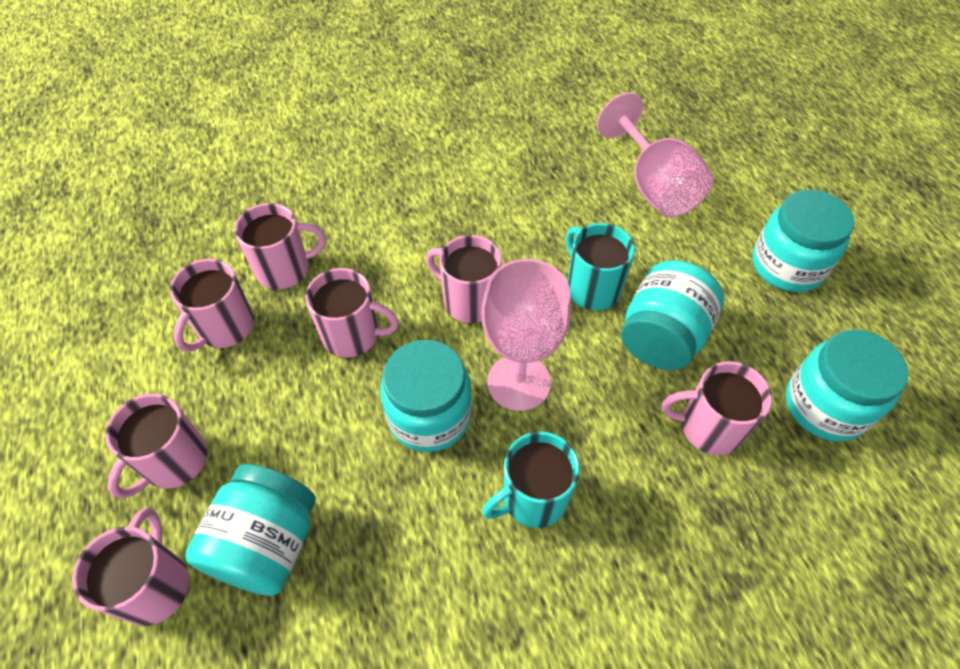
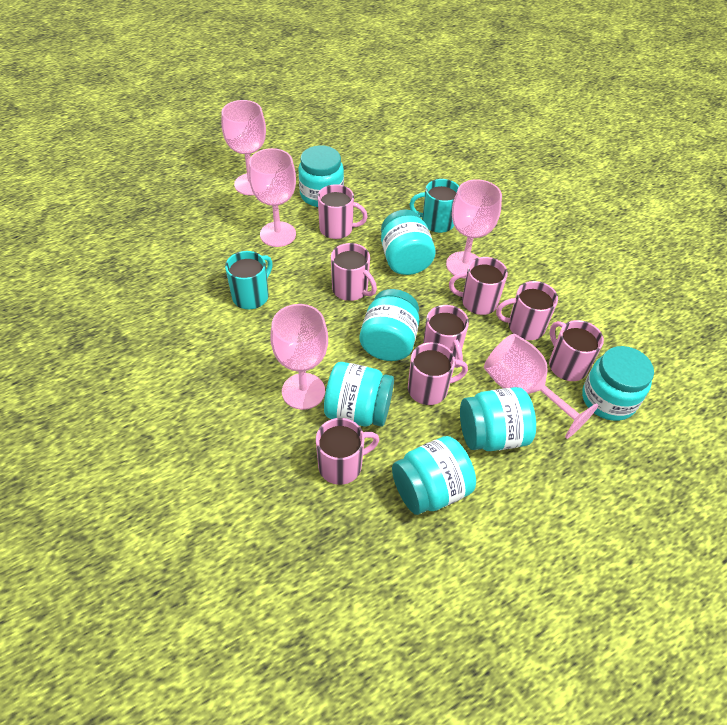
pink goblet: [481,259,571,411] [597,92,713,217] = 2 -> [221,100,266,195] [249,148,296,247] [270,304,328,410] [446,179,502,279] [484,334,598,439] = 5
pink mug: [72,508,190,626] [106,394,207,498] [170,259,254,351] [234,203,326,290] [305,268,399,358] [426,235,502,323] [662,361,772,455] = 7 -> [316,418,379,485] [318,184,368,239] [331,243,377,301] [408,342,468,405] [423,305,469,368] [449,257,508,315] [496,281,558,340] [549,320,604,381] = 8
turquoise jar: [185,464,316,596] [380,340,472,452] [621,260,724,370] [752,190,854,292] [786,330,908,441] = 5 -> [298,145,344,207] [324,362,394,427] [360,289,420,361] [381,210,436,275] [392,436,476,515] [460,387,536,451] [582,346,654,421] = 7

